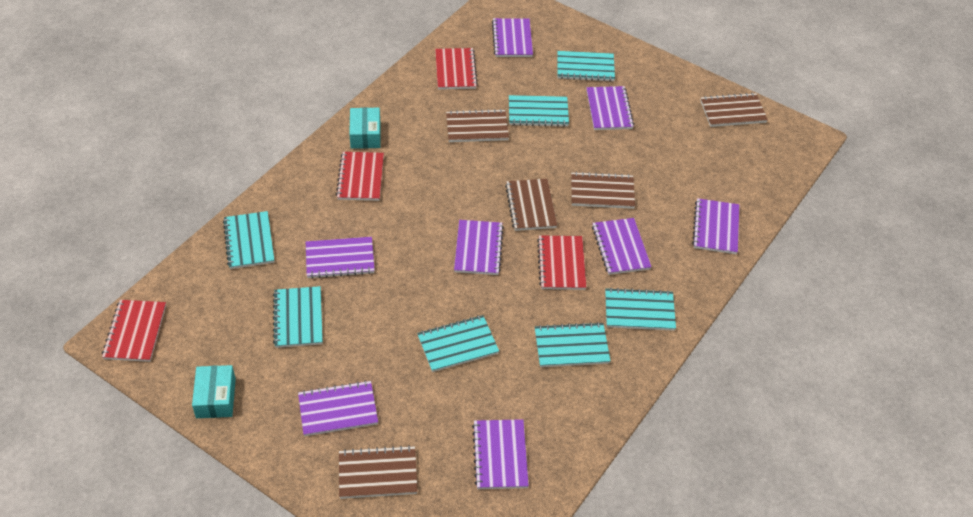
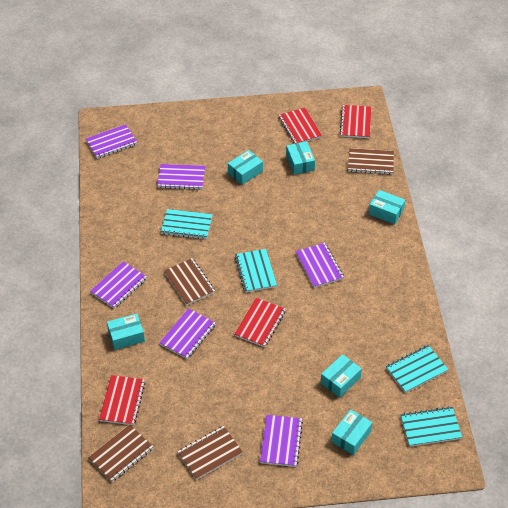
brown notebook: [339,445,418,499] [446,109,509,142] [505,179,557,231] [571,172,635,209] [700,93,768,127] = 5 -> [88,425,153,482] [164,258,215,305] [177,426,243,480] [348,148,394,175] = 4
purple notebook: [298,381,378,436] [306,237,375,279] [454,220,504,275] [472,419,529,489] [492,18,533,57] [586,86,634,130] [592,218,651,275] [692,198,739,254] = 8 -> [86,124,137,159] [90,261,147,309] [157,164,205,190] [159,308,216,359] [260,415,303,467] [295,243,344,288] = 6
turquoise box: [192,365,236,418] [349,107,380,149] = 2 -> [107,313,145,350] [228,150,263,185] [286,141,315,175] [321,354,362,398] [331,409,372,455] [369,190,405,224] = 6
turquoise notebook: [223,211,274,269] [273,286,323,348] [417,315,499,372] [509,95,569,127] [535,322,610,367] [557,51,615,82] [605,288,676,331] = 7 -> [161,209,213,239] [235,249,277,293] [386,345,448,393] [401,406,462,447] = 4

